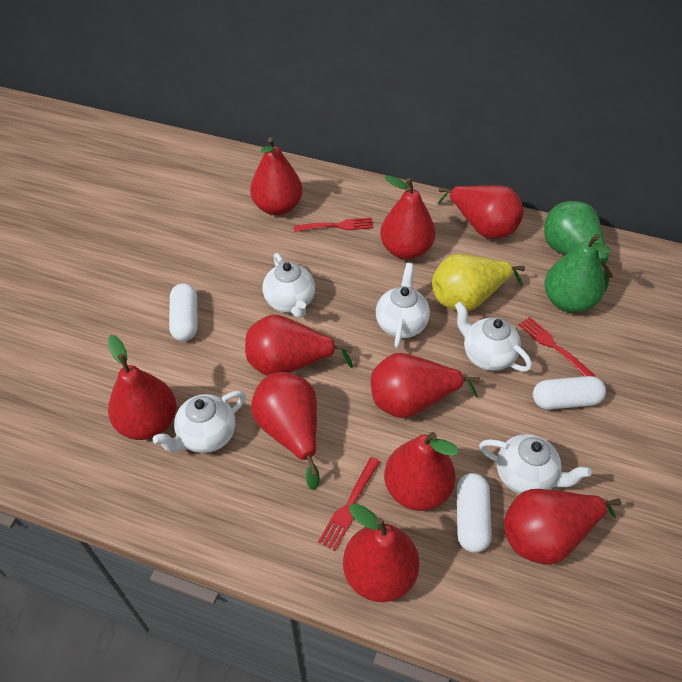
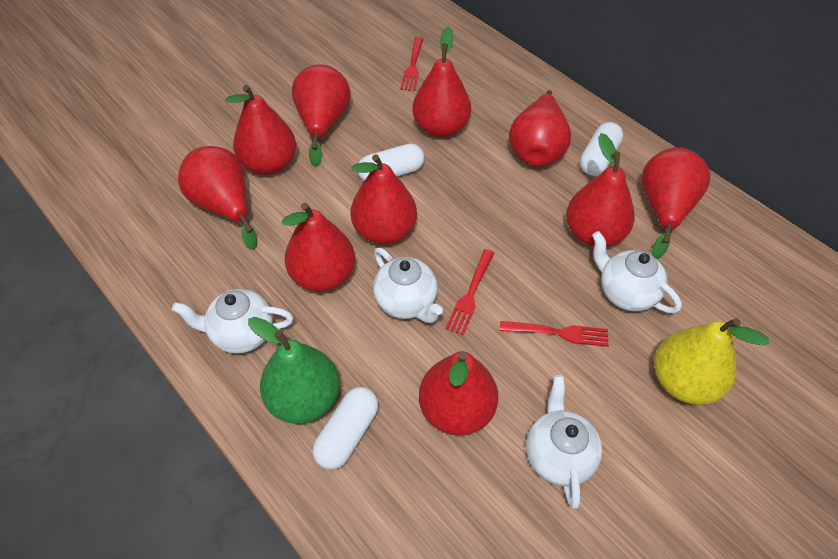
green pear: [544,201,613,293] [544,234,612,313] = 2 -> [248,317,340,424] = 1
white teapot: [153,391,246,453] [263,253,315,318] [376,263,430,348] [455,302,532,372] [479,434,591,494] = 5 -> [172,289,293,353] [373,248,443,323] [526,375,602,509] [592,231,682,313] = 4

